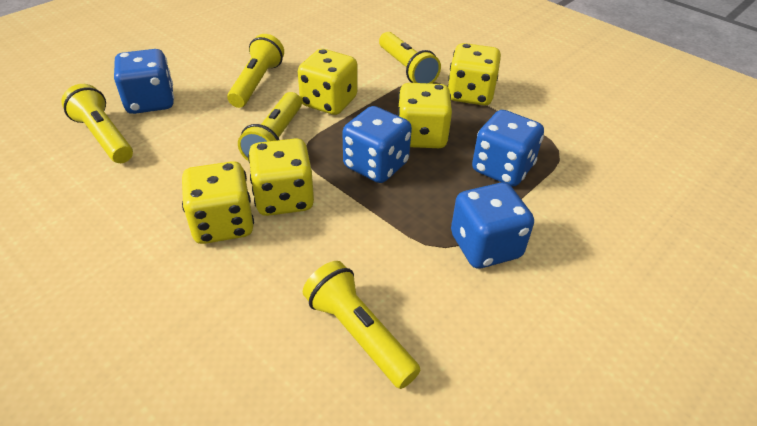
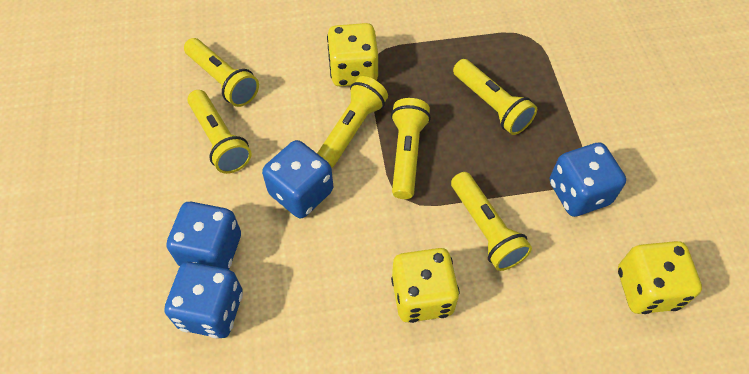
yellow dice: [182,161,254,244] [248,138,314,216] [298,49,357,115] [397,83,452,148] [447,43,501,105] = 5 -> [327,23,378,87] [391,248,460,323] [618,241,702,314] = 3
yellow flashlight: [61,84,133,163] [227,34,284,108] [238,92,302,161] [303,261,420,389] [379,32,441,84] = 5 -> [184,38,259,107] [187,90,252,174] [317,76,388,168] [391,98,431,199] [451,172,532,271] [453,59,537,135] = 6

